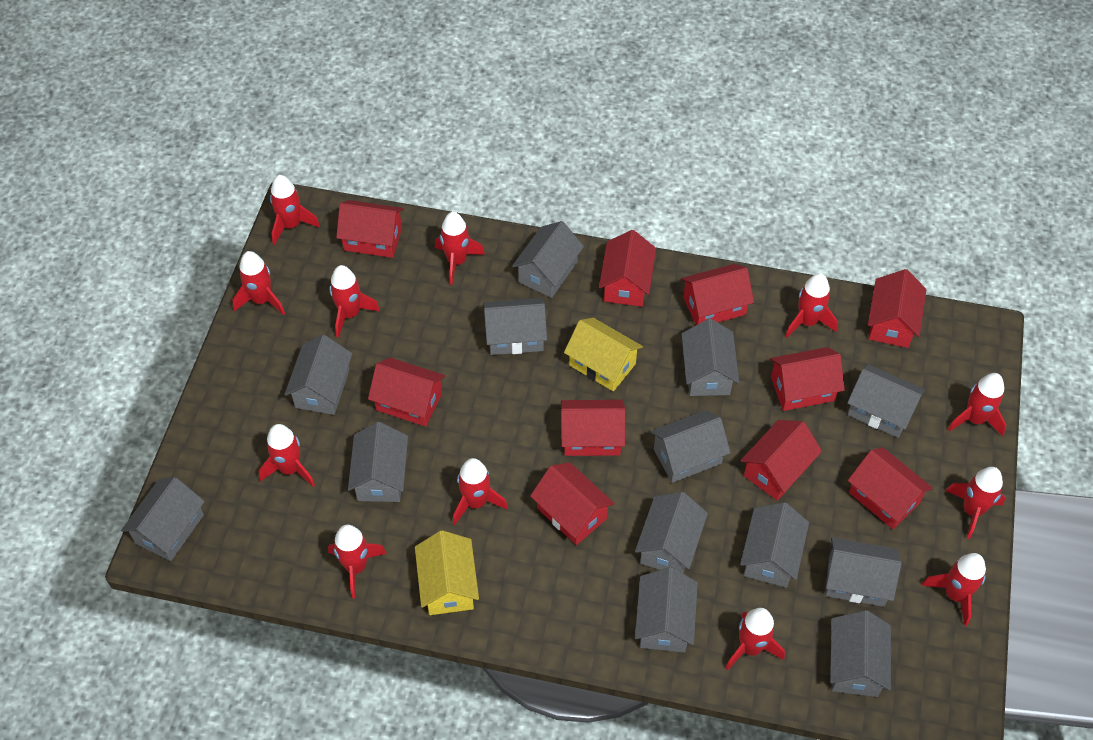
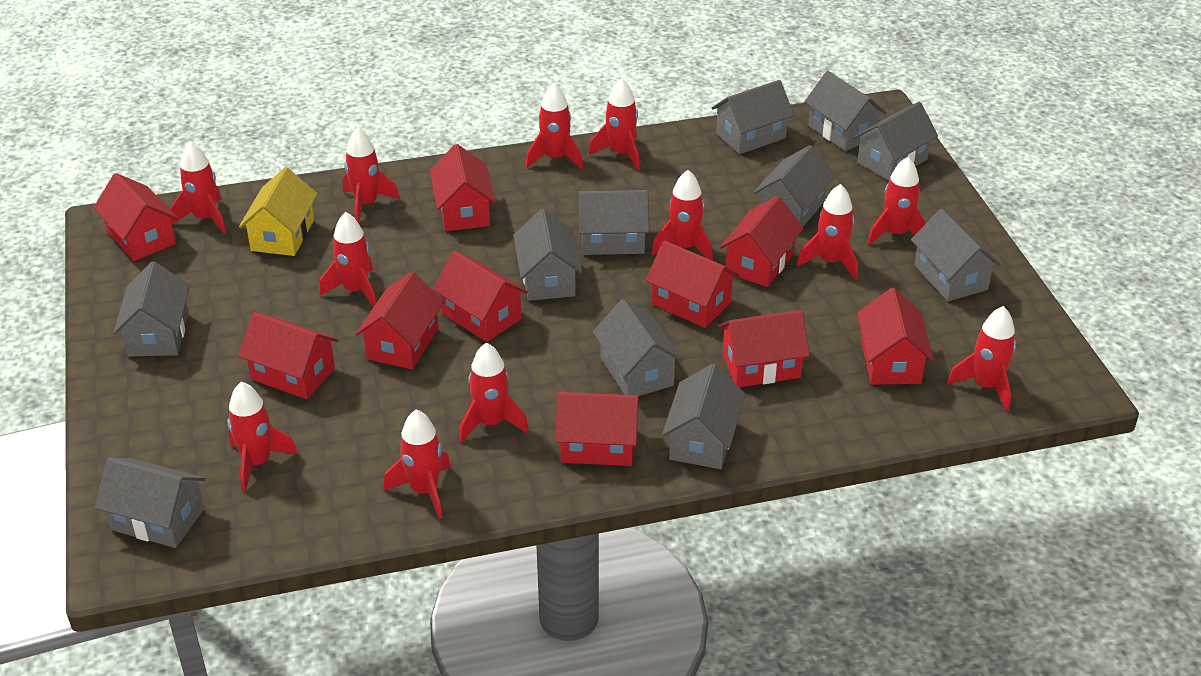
grey house: [121,477,205,561] [284,335,353,415] [348,422,408,502] [483,298,547,355] [512,221,584,298] [635,492,708,573] [635,567,698,653] [650,410,731,483] [682,318,739,396] [740,502,809,587] [825,537,902,607] [830,610,891,697] [847,364,925,438] = 13 -> [95,457,206,548] [113,262,190,357] [513,209,582,301] [578,190,649,255] [593,299,683,396] [662,364,745,469] [712,80,794,154] [753,145,835,227] [804,71,887,151] [854,101,938,181] [911,209,1001,302] = 11
yellow house: [415,530,479,615] [564,318,643,391] = 2 -> [239,167,318,256] = 1

